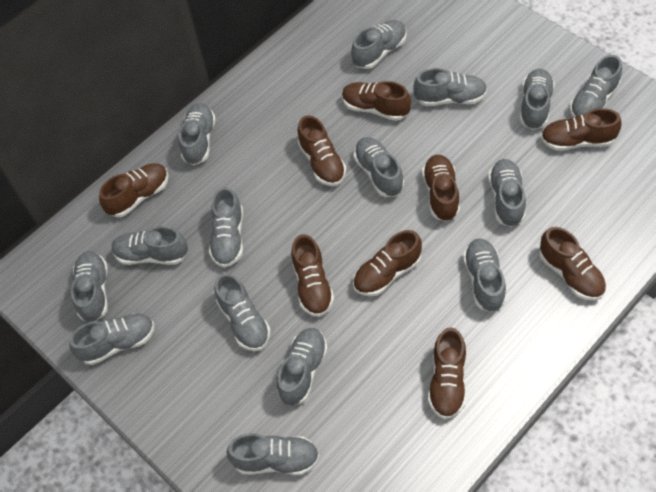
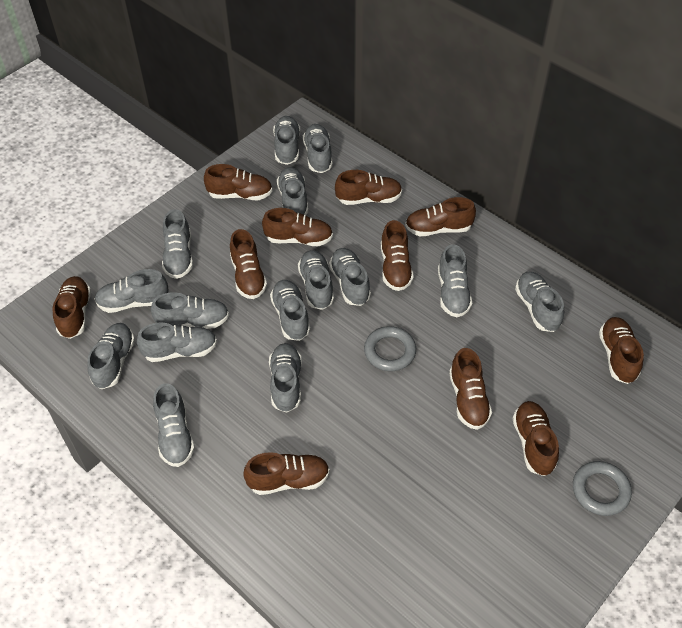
brown shoe: [99,163,169,217] [291,234,334,317] [298,115,346,186] [342,81,411,121] [353,230,422,296] [422,155,460,222] [428,327,466,419] [539,227,606,301] [541,108,621,151] = 9 -> [53,276,91,339] [204,164,272,200] [230,229,267,299] [243,452,330,495] [262,208,333,246] [335,170,402,205] [381,220,414,291] [405,197,476,236] [449,348,492,430] [512,401,559,476] [599,317,644,384] = 11
grey ring: none = 0 -> [364,326,416,371] [573,461,632,516] = 2

